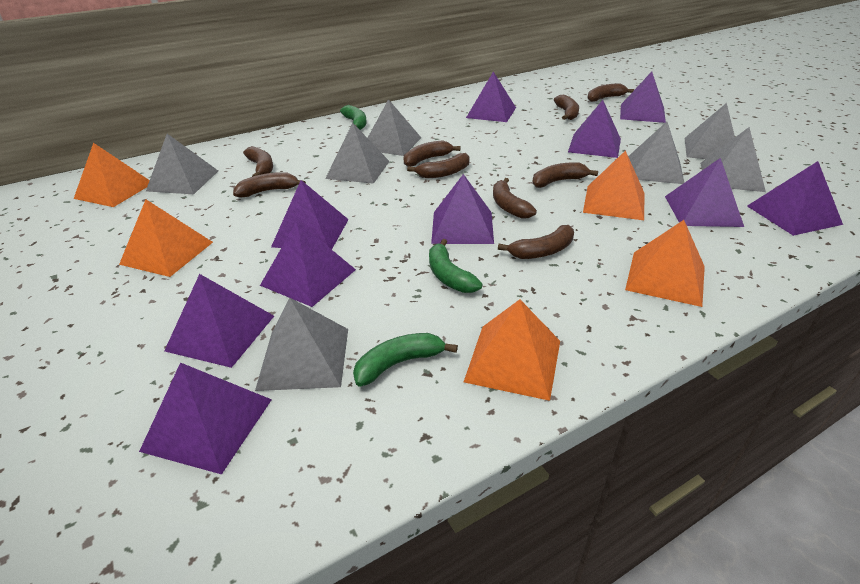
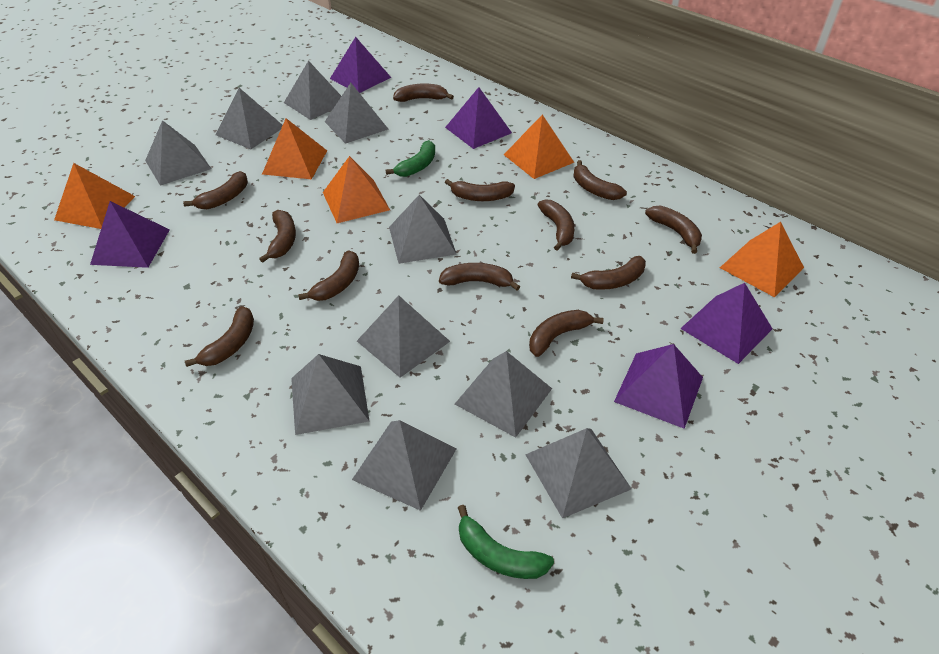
brown banana: [233,172,306,197] [243,146,273,177] [404,140,461,167] [407,153,470,178] [493,178,537,219] [498,225,574,259] [532,162,598,187] [554,95,579,120] [588,84,634,102] = 9 -> [183,171,248,209] [185,306,254,367] [259,210,296,263] [298,251,359,301] [393,83,454,102] [439,263,520,291] [445,179,515,201] [529,310,604,357] [538,199,574,251] [571,256,646,290] [573,160,627,200] [645,205,702,254] = 12
green banana: [340,105,367,130] [353,333,458,387] [429,239,482,293] = 3 -> [386,140,435,177] [458,505,554,579] = 2
grey pyramid: [146,134,218,194] [255,298,348,391] [325,123,390,184] [368,99,421,156] [628,122,684,184] [685,103,735,159] [700,127,766,192] = 7 -> [145,120,211,186] [216,88,283,149] [284,60,341,120] [291,354,369,435] [325,83,389,144] [352,420,456,511] [357,295,450,378] [389,195,456,264] [455,351,552,438] [525,428,632,519] = 10
purple pyramid: [139,363,272,474] [164,274,274,368] [260,221,356,307] [271,180,349,249] [431,174,494,244] [466,72,516,122] [568,100,621,158] [620,71,666,123] [665,158,744,227] [747,161,843,236] = 10 -> [90,201,170,268] [330,37,391,93] [445,87,512,149] [614,344,703,429] [680,283,773,364] = 5

